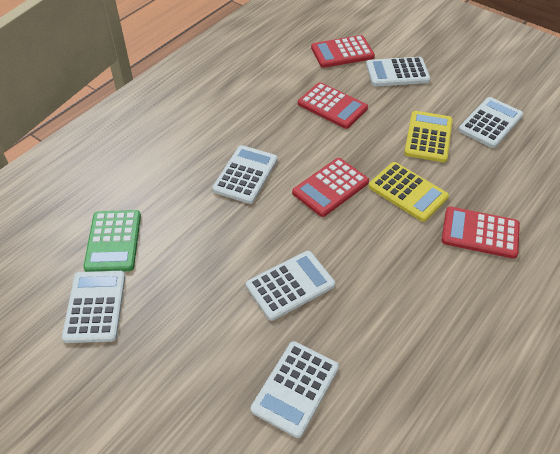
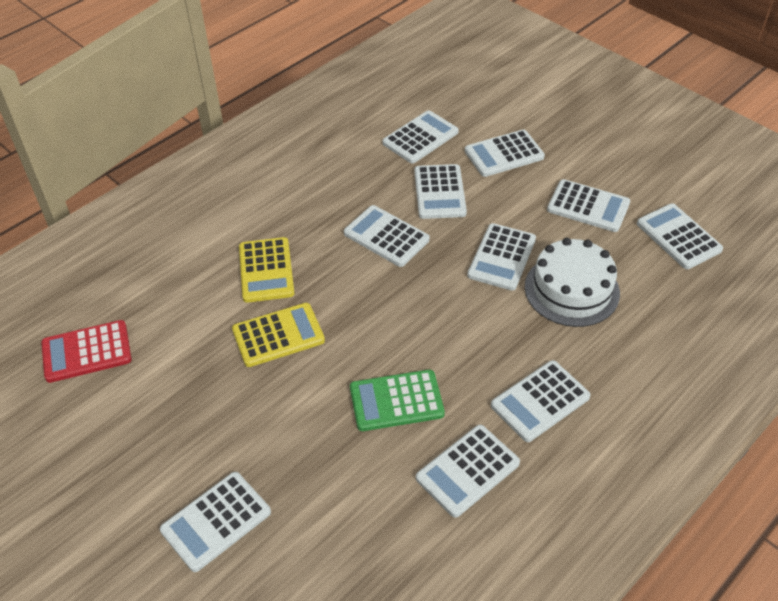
red calculator: [292,158,369,217] [298,82,368,129] [311,35,375,68] [442,206,520,259] = 4 -> [41,320,132,383] = 1
white cake: none = 0 -> [525,238,620,327] = 1
white calculator: [62,271,126,343] [212,145,278,204] [246,251,335,321] [251,341,339,438] [366,57,431,86] [459,97,523,148] = 6 -> [160,472,271,572] [344,205,430,267] [383,110,459,163] [414,164,467,219] [416,425,520,518] [465,130,545,177] [467,223,536,291] [491,360,591,442] [547,179,630,232] [637,203,723,269] = 10

